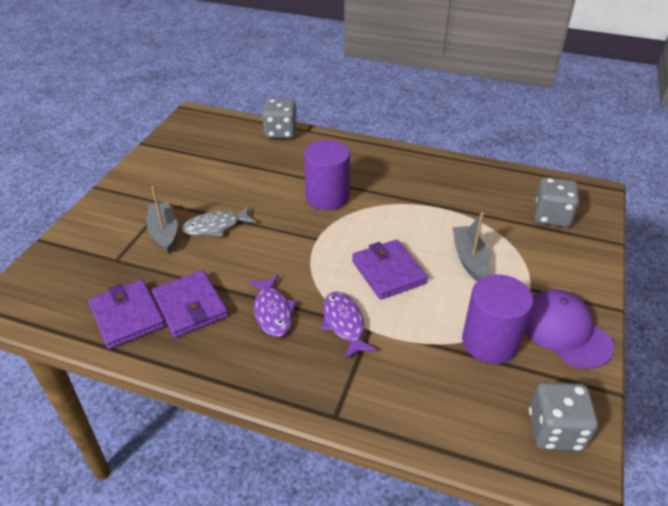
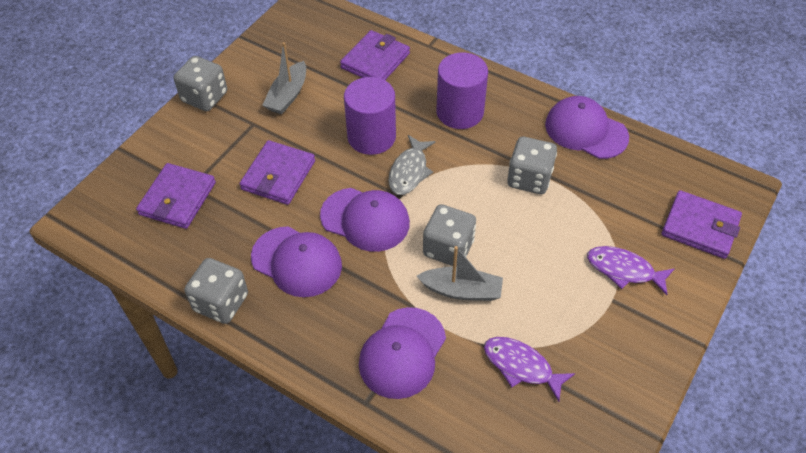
grey dice: [263,99,297,139] [529,382,598,451] [534,177,579,227] = 3 -> [174,56,227,111] [184,258,248,324] [423,204,476,267] [507,136,557,194] = 4
purple cap: [525,289,614,369] = 1 -> [251,226,342,297] [320,188,410,252] [359,307,446,399] [545,96,629,159] = 4
purple wallet: [88,280,165,349] [152,270,228,338] [352,239,428,300] = 3 -> [136,163,216,229] [240,140,315,205] [340,30,410,80] [661,190,742,259] = 4

